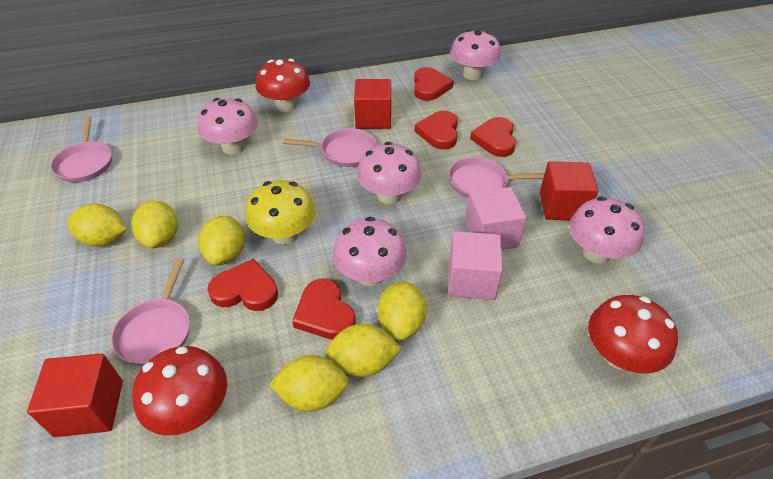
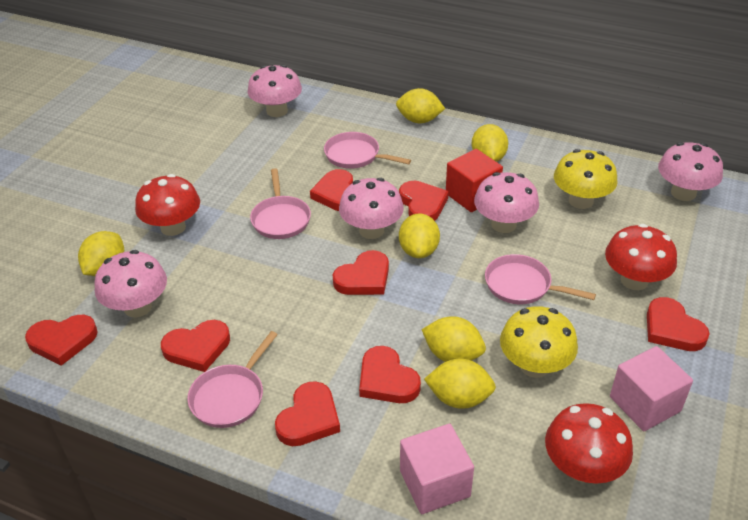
red cube: [27,354,123,437] [354,79,391,129] [540,161,599,220] = 3 -> [446,149,503,212] = 1
red heart: [207,259,278,311] [292,279,356,340] [414,67,453,101] [415,111,458,150] [470,117,516,157] = 5 -> [25,315,98,366] [161,320,230,372] [275,381,340,446] [310,169,353,211] [333,250,389,295] [359,346,421,403] [399,181,449,221] [647,297,710,351] = 8
yellow mushroom: [246,180,315,245] = 1 -> [500,306,578,378] [554,149,618,209] = 2

